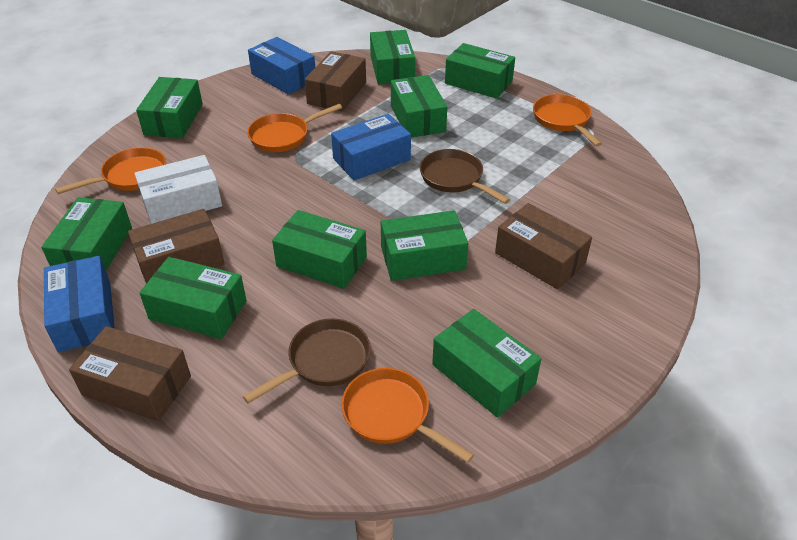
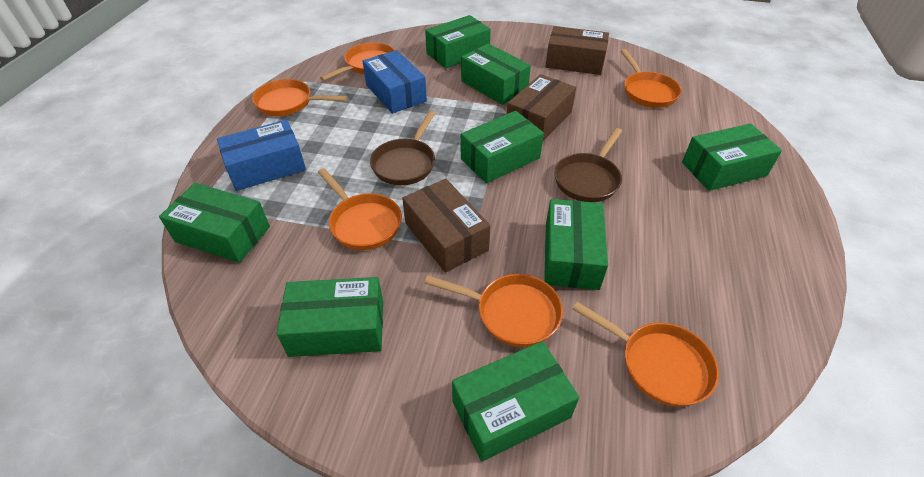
blue box: [44,256,115,352] [248,37,315,95] [331,114,411,181] = 3 -> [217,120,306,191] [362,50,427,114] = 2
brown box: [69,326,191,422] [128,209,225,284] [305,51,366,112] [495,203,592,289] = 4 -> [402,179,490,273] [507,74,576,141] [545,26,609,75] = 3
green box: [41,197,132,270] [136,77,203,138] [139,257,247,339] [272,210,367,289] [370,30,415,84] [381,210,468,281] [391,75,447,138] [432,309,541,418] [445,43,515,99] = 9 -> [159,183,270,263] [276,277,383,357] [425,15,491,69] [452,341,579,462] [461,44,531,105] [461,111,544,183] [544,199,608,290] [682,123,782,191] = 8
orange pan: [55,147,166,194] [247,104,342,152] [342,368,474,463] [533,94,602,147] = 4 -> [252,79,347,116] [318,168,402,250] [320,42,395,81] [425,274,563,347] [572,302,719,407] [621,49,682,108] = 6
white box: [134,155,222,224] = 1 -> none = 0

